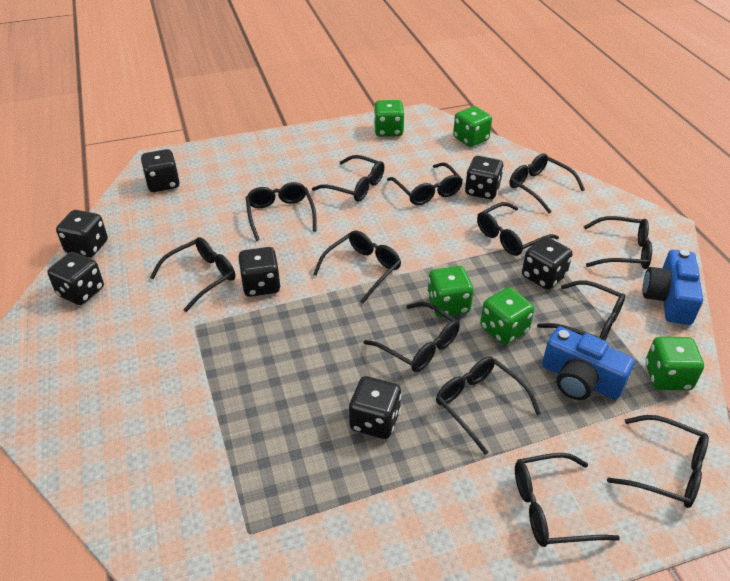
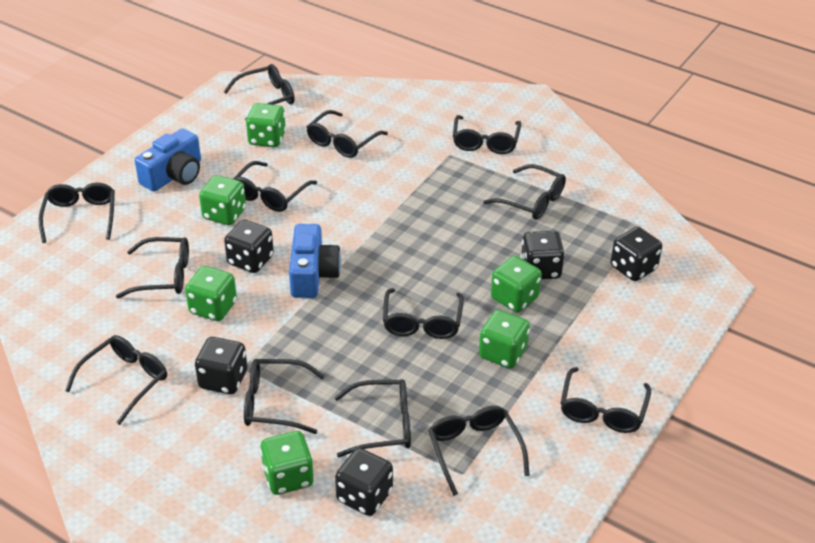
black dice: [47,252,104,305] [56,210,108,257] [141,149,180,192] [238,247,281,297] [349,376,402,439] [465,156,504,199] [522,237,573,290] = 7 -> [195,337,247,394] [224,220,274,273] [335,448,393,516] [521,231,565,279] [611,227,662,281] = 5
green dice: [374,100,405,137] [427,266,474,317] [453,106,492,147] [480,287,534,345] [645,337,704,390] = 5 -> [185,266,237,321] [199,175,246,225] [246,103,286,148] [260,431,314,495] [479,310,530,369] [491,256,542,312] = 6

